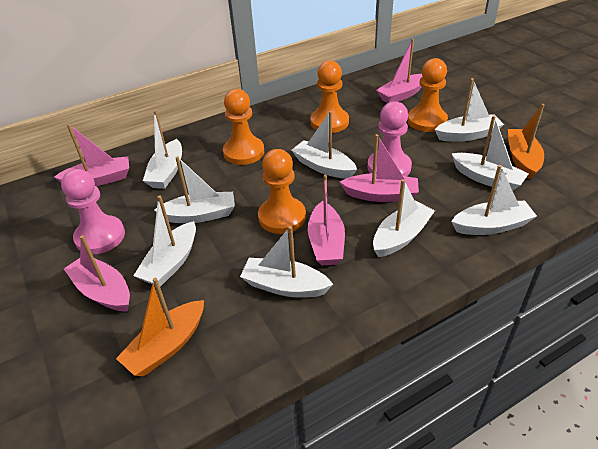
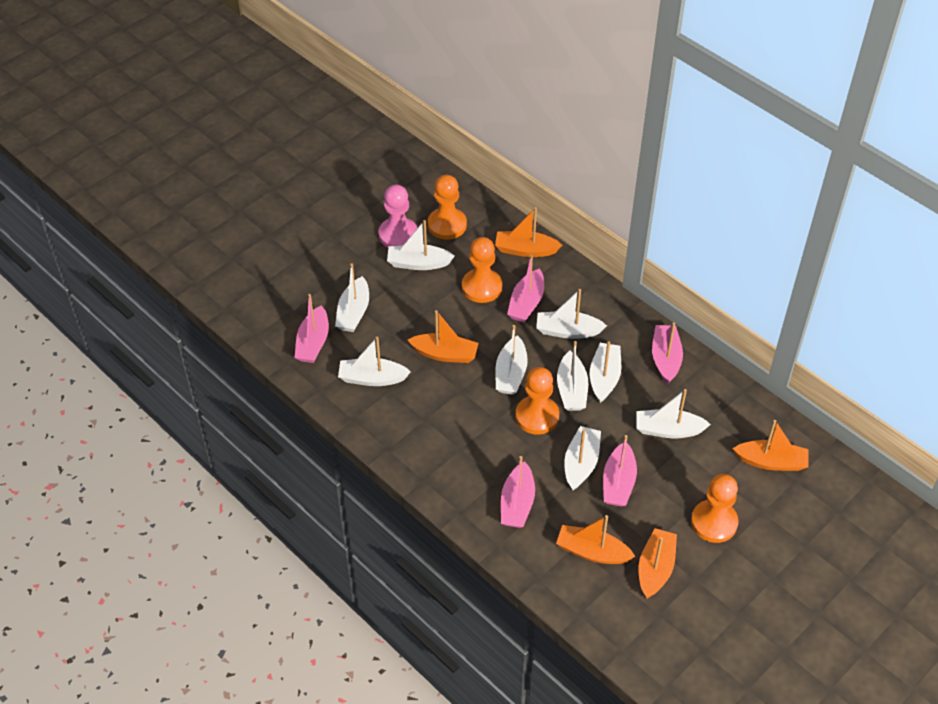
orange boat: [116,278,204,376] [508,104,545,179] = 2 -> [408,310,479,363] [495,207,562,257] [556,515,636,564] [638,528,677,598] [733,420,809,471] = 5
pink pawn: [61,169,125,255] [367,101,412,176] = 2 -> [379,185,417,247] = 1

